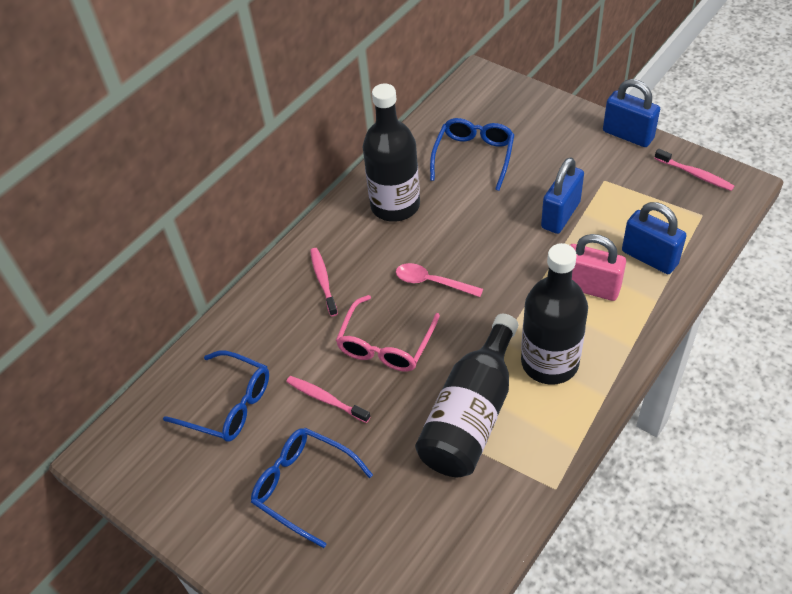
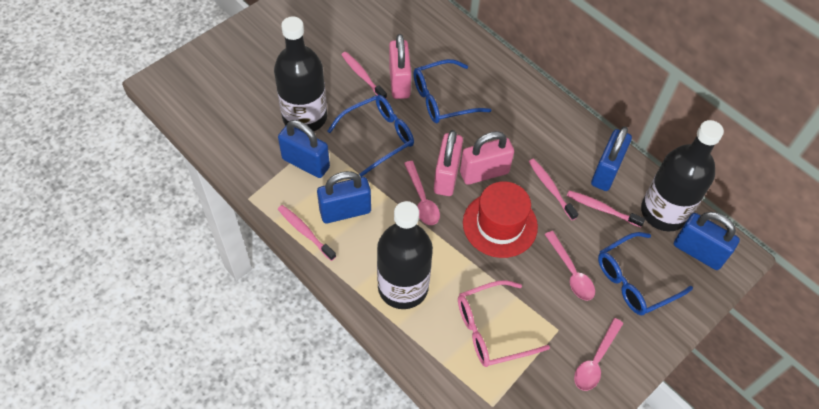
blue padlock: [541,157,584,234] [603,79,660,147] [622,202,687,274] = 3 -> [278,120,330,178] [317,171,371,223] [591,126,632,191] [674,212,740,270] = 4
pink padlock: [570,234,626,301] = 1 -> [389,34,411,99] [434,130,463,196] [460,131,514,185] = 3
pink spoon: [396,263,483,297] = 1 -> [404,161,440,225] [545,231,595,301] [574,318,623,391] = 3
pink toothbrush: [286,376,371,423] [310,248,338,316] [654,149,734,191] = 3 -> [278,205,336,261] [341,52,387,99] [529,159,578,220] [567,190,645,227] = 4
red hat: none = 0 -> [463,181,538,258] = 1

